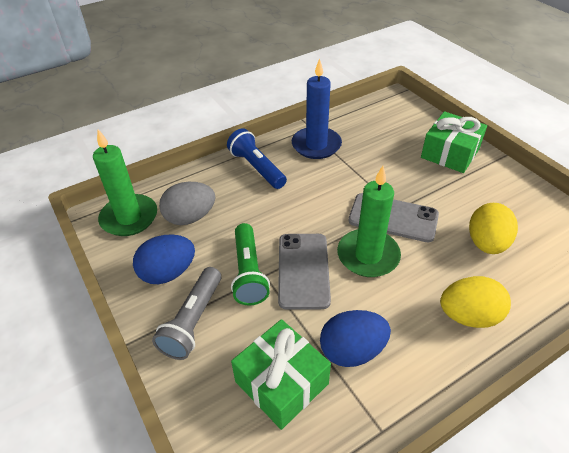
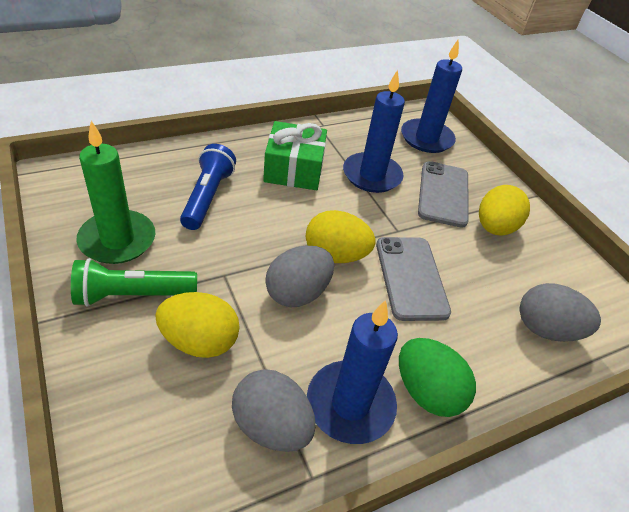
blue candle: [292,58,342,159] = 1 -> [307,300,398,444] [343,70,405,193] [401,39,462,153] = 3
blue egg: [133,234,195,284] [320,310,391,367] = 2 -> none = 0
green candle: [93,129,157,236] [337,166,401,277] = 2 -> [76,121,155,264] = 1
green egg: none = 0 -> [399,338,476,417] = 1
green gift: [231,319,331,430] [421,111,487,173] = 2 -> [263,121,327,190] = 1
grey egg: [159,182,215,225] = 1 -> [232,369,316,452] [265,246,334,307] [519,283,601,342] = 3
grey flashlight: [152,267,221,360] = 1 -> none = 0
yellow egg: [440,276,511,328] [469,203,518,254] = 2 -> [155,292,240,358] [306,210,375,263] [479,185,530,236] = 3

